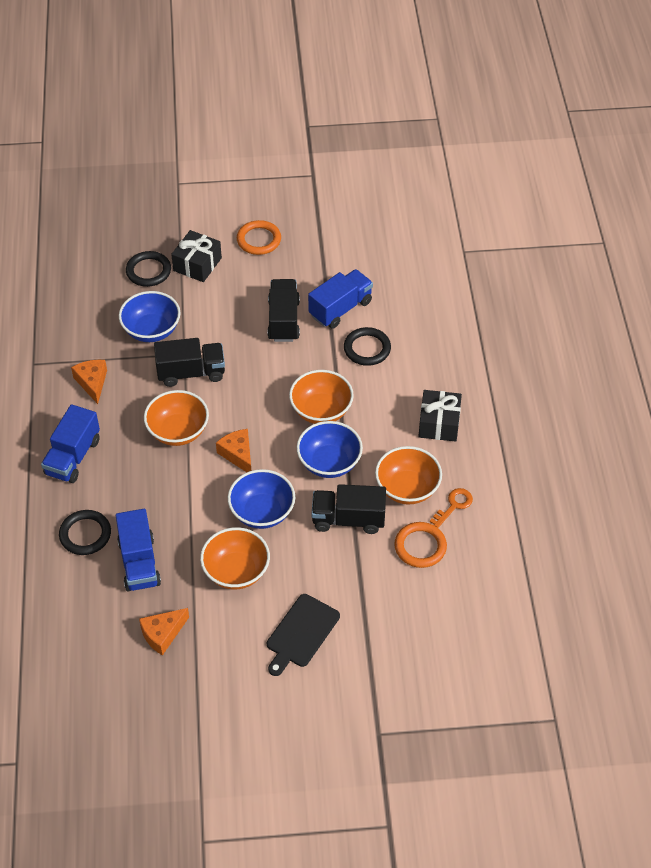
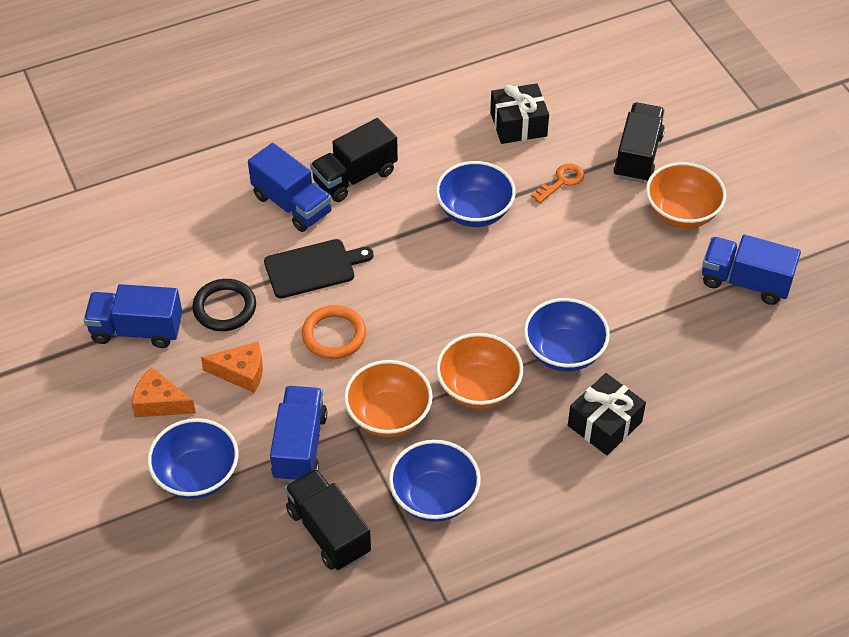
black ring: [59,510,111,555] [126,251,171,287] [344,327,391,366] = 3 -> [192,279,256,331] = 1
blue bowl: [119,291,180,342] [228,469,295,529] [297,421,363,478] = 3 -> [147,418,238,499] [389,440,481,522] [436,161,516,227] [524,298,610,372] = 4
blue truck: [41,404,100,483] [116,509,161,591] [308,269,373,329] = 3 -> [84,284,182,348] [248,143,332,232] [270,386,327,482] [702,235,801,305] = 4
orange bowl: [144,390,209,446] [200,527,270,590] [289,370,354,424] [375,446,442,505] = 4 -> [344,360,433,437] [436,333,523,409] [646,162,726,228] = 3
orange cheese: [71,360,107,404] [139,608,189,656] [216,429,251,472] = 3 -> [132,367,196,417] [201,342,263,393] = 2
orange ring: [237,220,281,255] [394,522,447,568] = 2 -> [302,305,366,359] = 1

